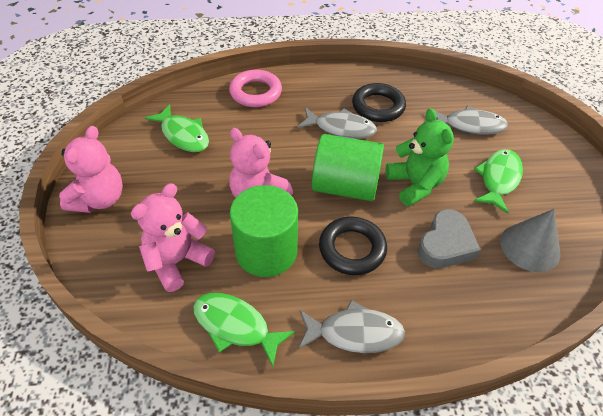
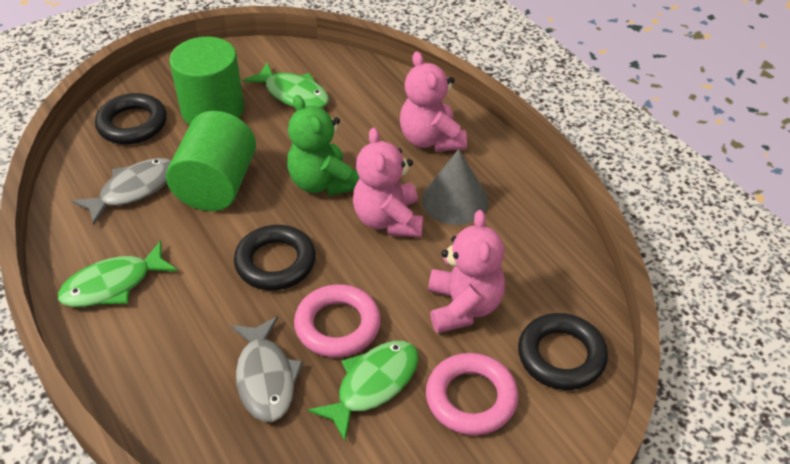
black ring: [319,217,387,275] [352,83,406,122] = 2 -> [95,93,167,144] [234,225,316,290] [518,313,608,390] = 3
grey fish: [297,107,377,139] [298,300,405,353] [435,106,508,135] = 3 -> [72,158,171,225] [231,316,303,422] = 2
grey heart: [417,209,481,268] = 1 -> none = 0
pink ring: [229,70,282,107] = 1 -> [294,284,381,358] [426,353,518,435] = 2

